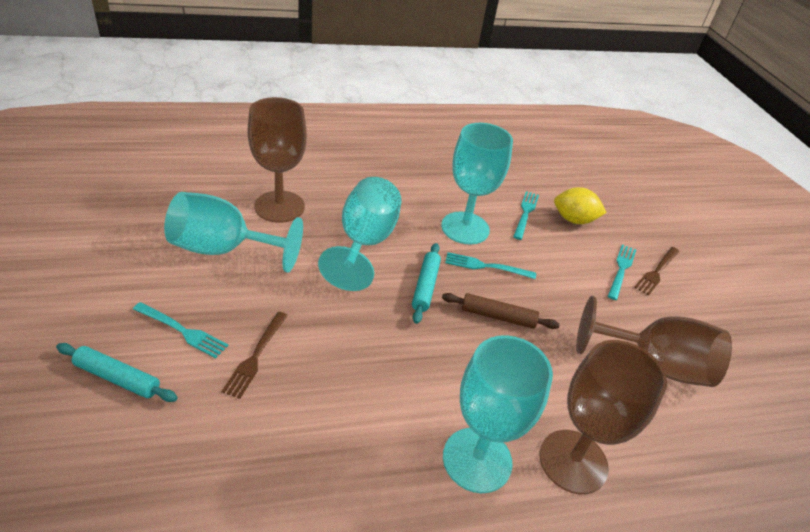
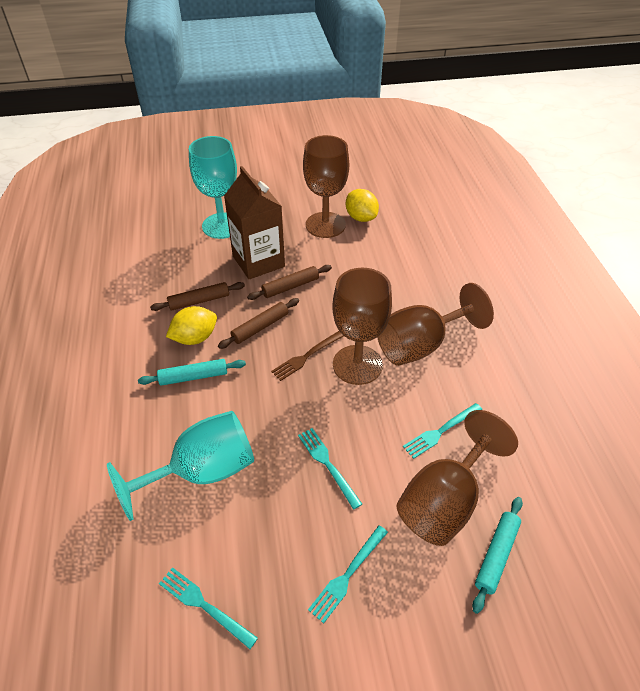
brown carton: none = 0 -> [224,166,285,279] = 1
brown fork: [221,312,288,399] [634,247,680,296] = 2 -> [271,331,344,381] = 1
brown goblet: [247,97,307,223] [540,340,667,494] [576,296,732,387] = 3 -> [303,135,349,238] [332,268,392,385] [377,283,494,366] [397,410,518,546] = 4
brown rolling pin: [442,293,560,329] = 1 -> [150,282,245,311] [218,298,299,349] [247,265,332,300] = 3
turquoise goblet: [164,192,303,273] [318,177,402,291] [441,123,513,244] [443,335,553,493] = 4 -> [107,411,254,521] [189,136,237,239] = 2
yellow lemon: [554,187,607,224] = 1 -> [166,306,217,345] [346,189,379,222] = 2

